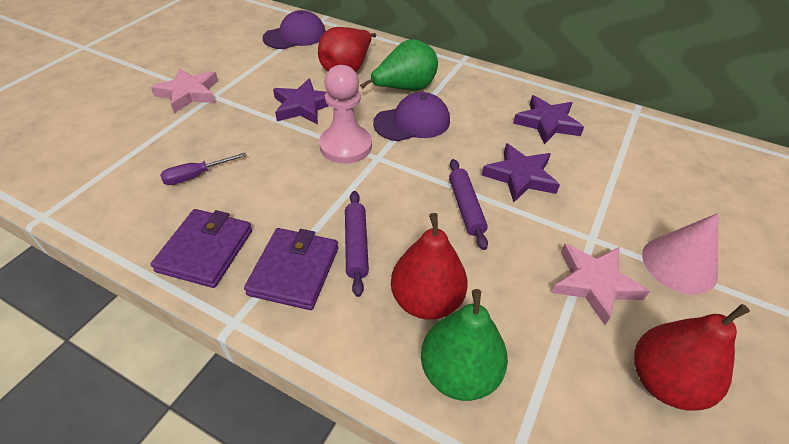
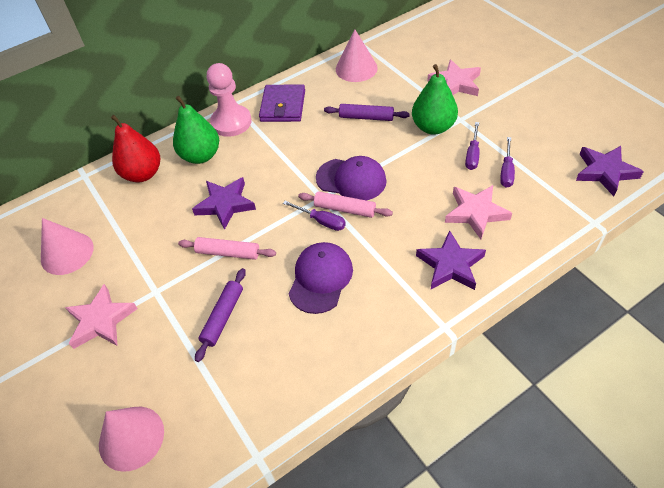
pink cone: [642,213,719,294] = 1 -> [41,218,94,275] [99,407,164,472] [336,30,378,82] = 3
pink rolling pin: none = 0 -> [178,237,276,260] [298,191,393,218] = 2
pink star: [151,68,218,113] [552,243,650,325] = 2 -> [65,284,138,349] [427,59,481,96] [445,185,512,239] = 3
purple screwdriver: [160,153,247,185] = 1 -> [283,201,346,231] [465,122,479,170] [500,137,515,188] = 3
purple wallet: [151,209,252,288] [244,228,338,310] = 2 -> [259,84,305,122] = 1
red pear: [318,27,376,72] [391,213,468,320] [634,304,750,410] = 3 -> [111,115,160,182] = 1

